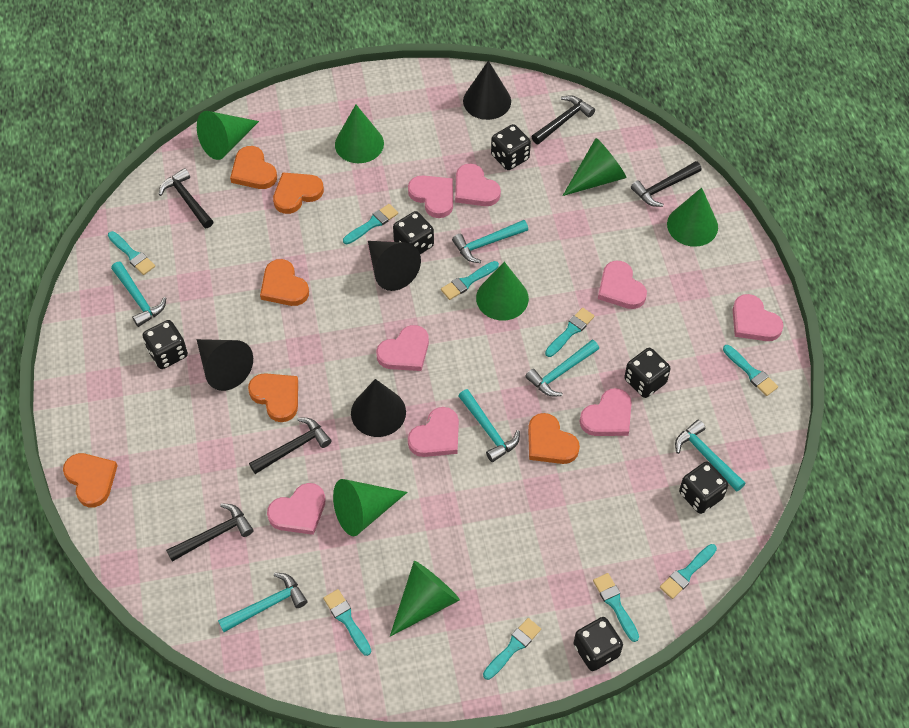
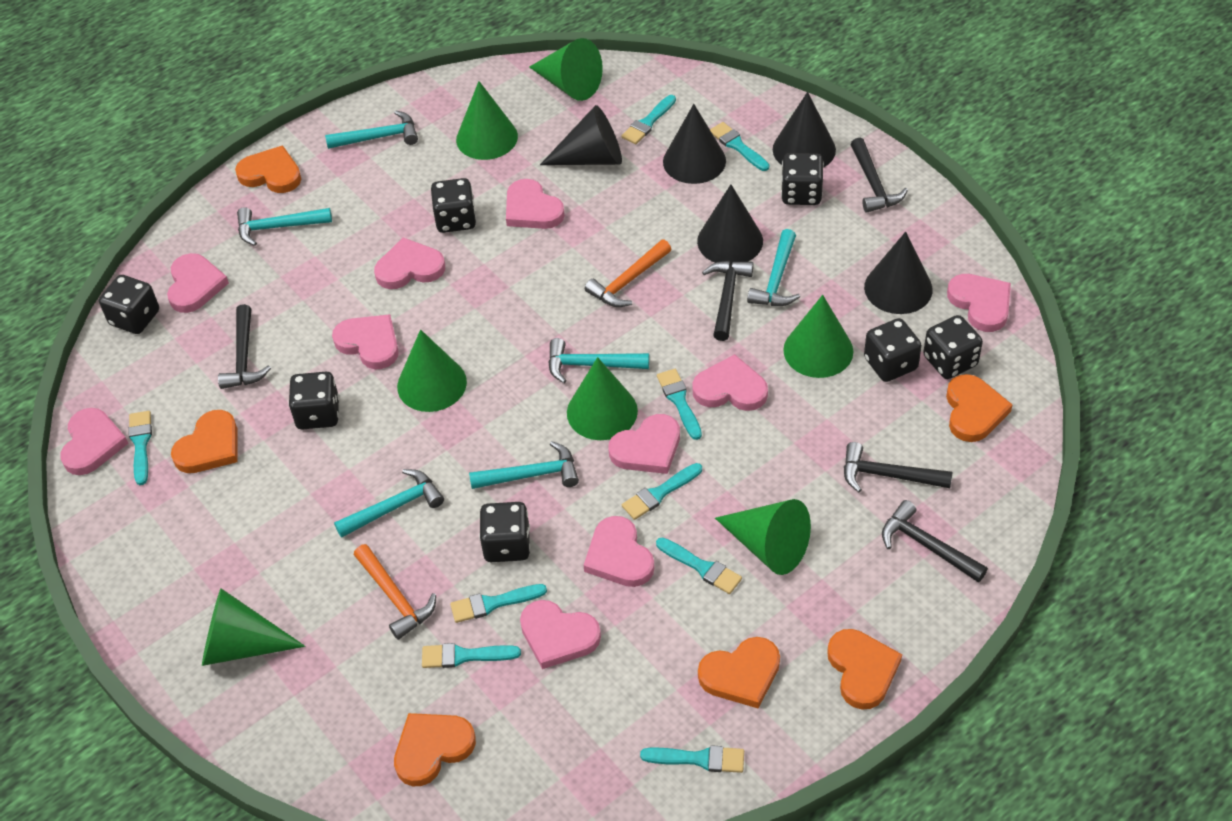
black cone: [196,339,253,391] [351,379,406,437] [368,241,421,291] [463,61,511,120] = 4 -> [540,105,622,165] [663,104,726,184] [697,184,763,265] [773,92,836,168] [864,232,933,314] = 5
black dice: [142,320,188,369] [393,211,434,254] [491,124,531,170] [573,617,623,671] [624,348,671,398] [679,461,728,514] = 6 -> [99,275,159,334] [289,372,339,430] [431,178,476,233] [479,502,530,562] [781,153,824,205] [864,318,922,382] [923,315,983,379] = 7
orange hammer: none = 0 -> [354,544,436,640] [585,240,672,307] = 2
pink heart: [267,483,326,535] [376,325,429,371] [408,175,453,218] [408,407,459,457] [455,164,501,206] [579,388,632,436] [598,261,647,309] [733,294,784,341] = 8 -> [60,408,129,475] [167,253,229,313] [332,314,399,369] [374,238,445,289] [506,179,565,229] [520,600,601,669] [584,516,654,587] [608,414,680,474] [692,354,768,411] [947,274,1011,332] = 10

